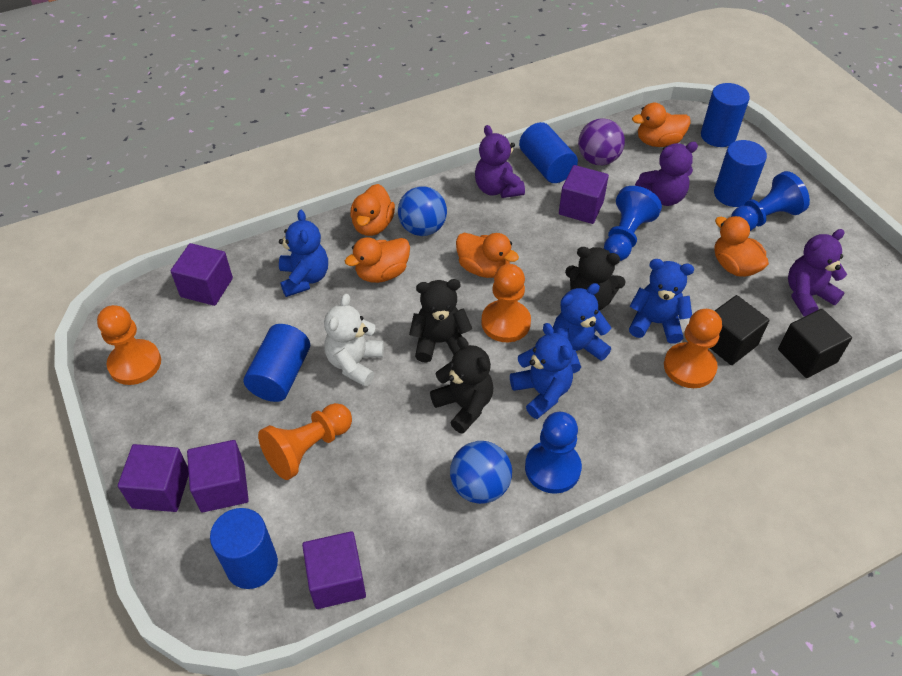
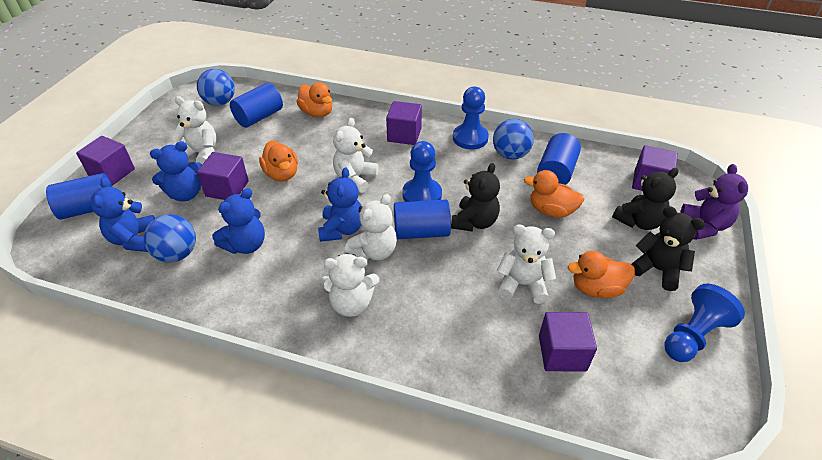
black cube: [710,295,769,365] [778,309,852,378] = 2 -> none = 0
blue ball: [398,186,447,236] [450,441,512,504] = 2 -> [144,214,196,262] [197,69,235,106] [493,119,534,160] = 3
blue cylinder: [210,508,278,589] [244,324,310,402] [519,122,578,183] [701,83,750,147] [714,140,767,207] = 5 -> [46,173,112,220] [230,83,283,128] [394,200,451,239] [537,133,581,185] = 4
orange duck: [345,237,410,283] [350,184,395,236] [456,233,519,278] [632,103,691,147] [714,216,769,277] = 5 -> [259,141,298,181] [297,82,332,117] [524,170,585,218] [568,251,635,298] = 4
orange pawn: [97,305,161,385] [258,403,352,480] [481,264,531,342] [664,309,722,388] = 4 -> none = 0
purple ball: [578,119,625,165] = 1 -> none = 0
purple teddy bear: [475,125,525,198] [635,142,698,206] [788,229,847,317] = 3 -> [680,164,748,240] = 1
white teddy bear: [324,294,384,387] = 1 -> [172,96,216,164] [320,253,379,317] [333,118,379,193] [345,194,397,260] [497,225,556,304] = 5

